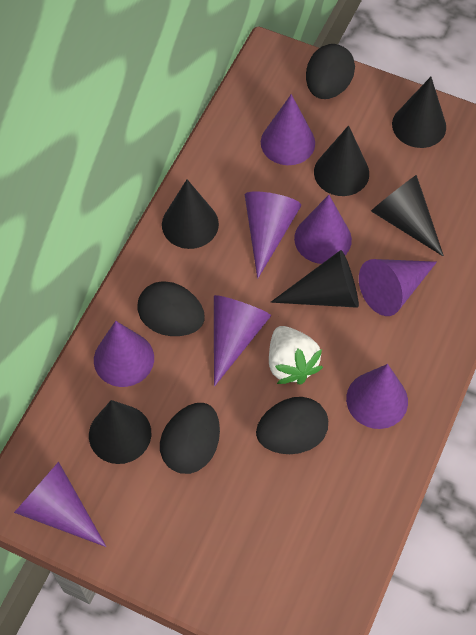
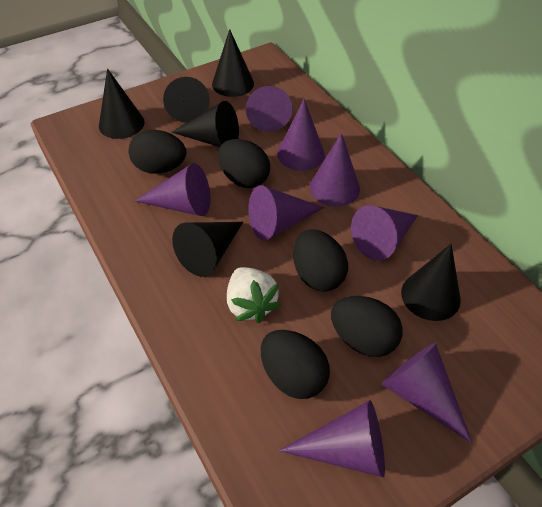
black egg: [137,281,205,336] [160,403,220,474] [256,397,328,454] [306,44,355,99] = 4 -> [129,130,186,174] [218,139,270,188] [261,330,330,399] [293,229,348,292] [331,296,403,357] = 5

